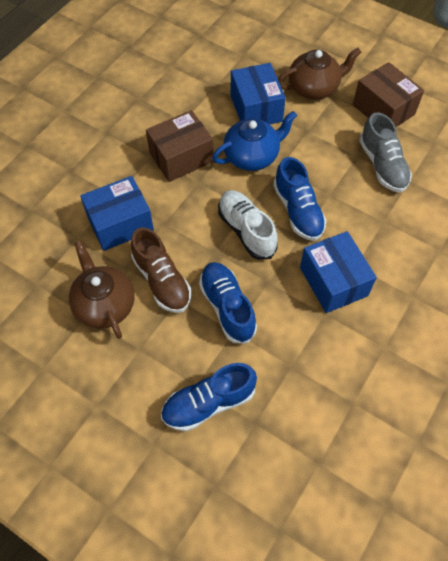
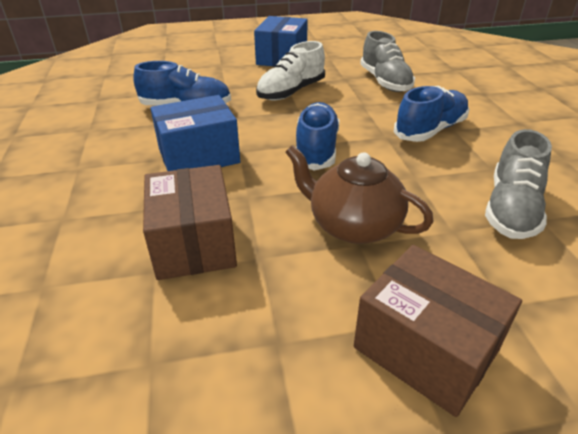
blue box: [80,176,154,251] [230,63,286,125] [300,231,377,313] = 3 -> [150,95,240,171] [254,16,308,67] = 2
blue teapot: [212,111,297,171] = 1 -> none = 0
brown shoe: [131,227,191,313] = 1 -> none = 0
brown teapot: [69,241,135,339] [278,48,361,100] = 2 -> [286,145,434,244] = 1
grey shoe: [359,112,412,192] = 1 -> [360,31,415,92] [485,129,552,239] = 2

